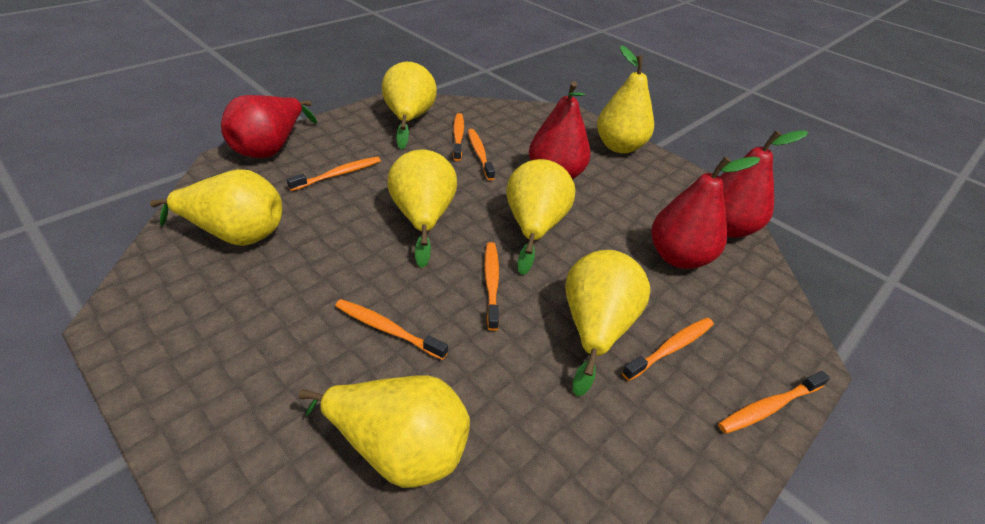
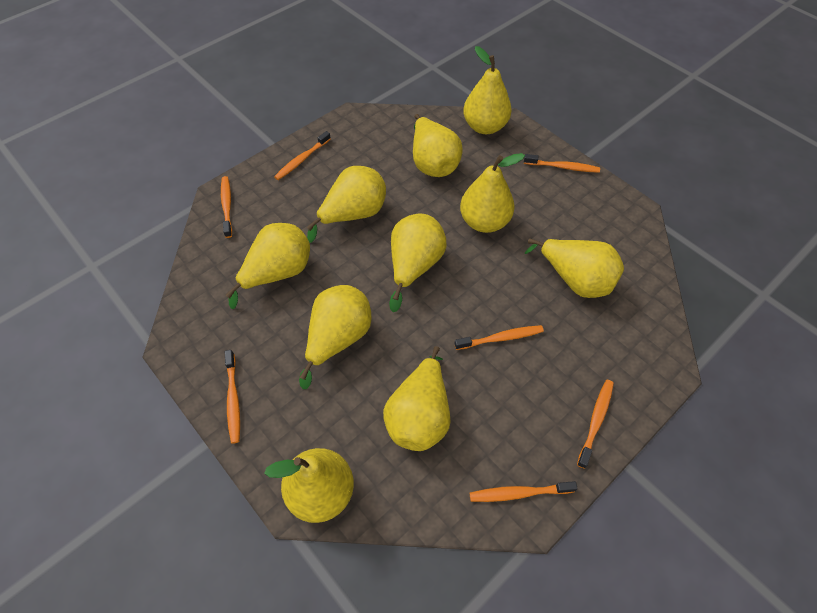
red pear: [221,95,317,158] [529,81,591,179] [651,156,760,269] [720,130,808,238] = 4 -> none = 0
yellow pear: [150,169,282,246] [298,375,470,488] [382,62,437,150] [388,150,457,268] [506,159,575,275] [565,250,650,396] [597,45,654,154] = 7 -> [226,223,310,309] [264,448,354,523] [299,285,371,389] [306,166,386,243] [383,346,450,451] [389,214,447,312] [413,114,463,177] [460,153,525,233] [463,46,512,134] [524,238,624,298] = 10

